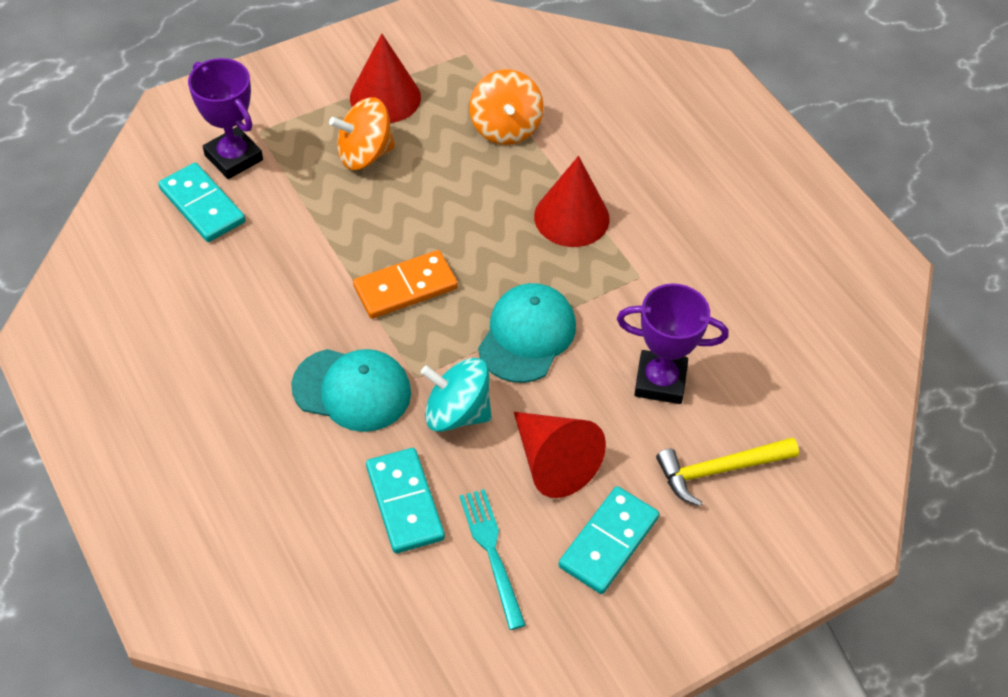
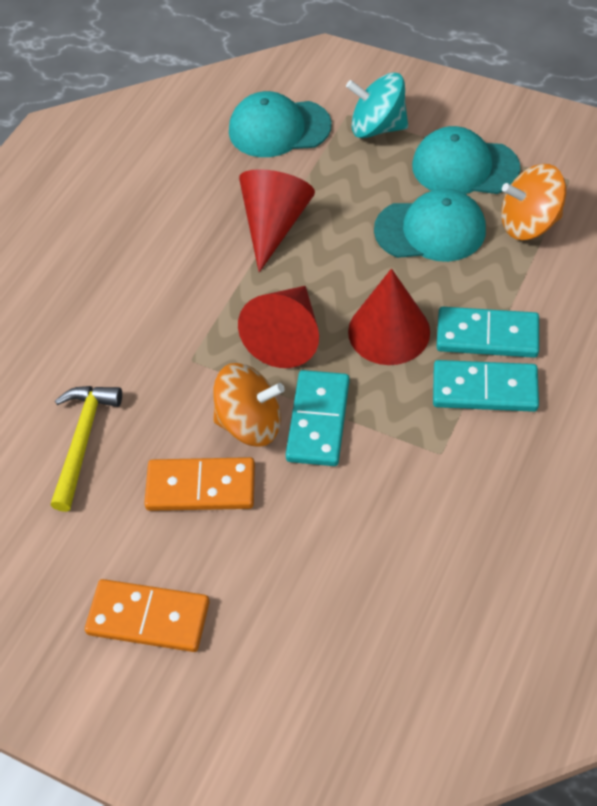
orange domino: [353,250,458,319] = 1 -> [85,579,210,652] [144,457,255,511] = 2
purple trophy: [188,58,263,179] [617,283,729,404] = 2 -> none = 0
turquoise cap: [291,349,411,432] [478,283,576,383] = 2 -> [229,91,332,157] [374,188,486,262] [412,126,521,194] = 3
turquoise fork: [459,489,526,630] = 1 -> none = 0

